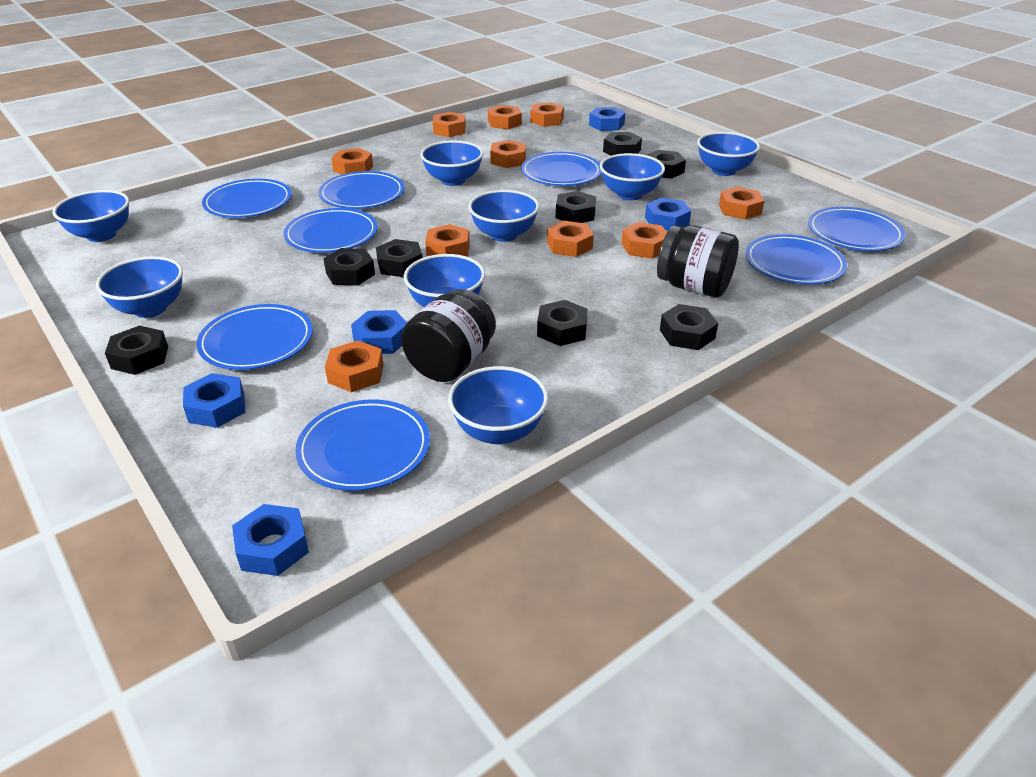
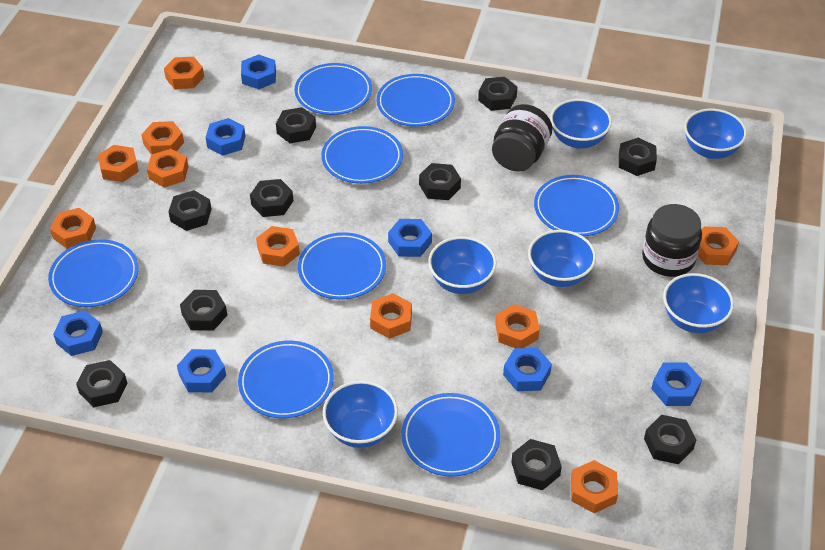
black nut: [105,326,168,375] [323,248,375,286] [376,239,423,277] [537,300,588,346] [556,191,596,223] [603,132,642,156] [647,150,686,179] [660,304,718,350] = 8 -> [76,360,127,407] [168,190,212,231] [180,290,227,331] [250,179,293,217] [276,107,316,143] [419,163,461,200] [478,77,517,111] [511,439,562,490] [619,138,657,176] [644,415,696,464] = 10
blue bowl: [53,190,129,242] [96,256,183,318] [404,254,485,307] [420,141,483,186] [448,366,548,444] [468,190,539,242] [600,153,665,200] [697,132,760,176] = 8 -> [323,381,398,448] [428,236,497,294] [528,230,596,287] [550,99,612,149] [663,273,734,333] [684,109,747,159] = 6
blue nut: [183,373,245,428] [232,504,309,576] [351,310,407,354] [589,107,625,131] [645,197,691,231] = 5 -> [53,310,103,356] [177,349,226,392] [205,118,245,156] [241,54,276,89] [388,219,432,257] [503,348,552,391] [651,363,702,406] = 7

